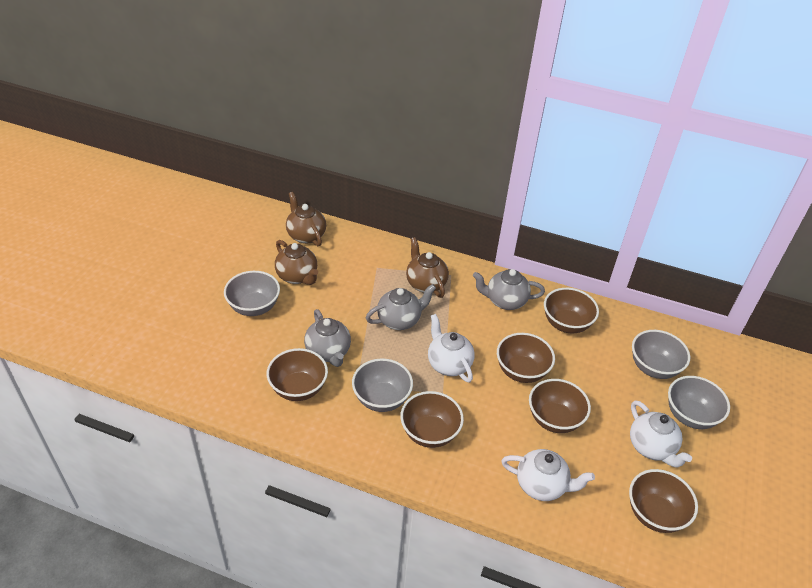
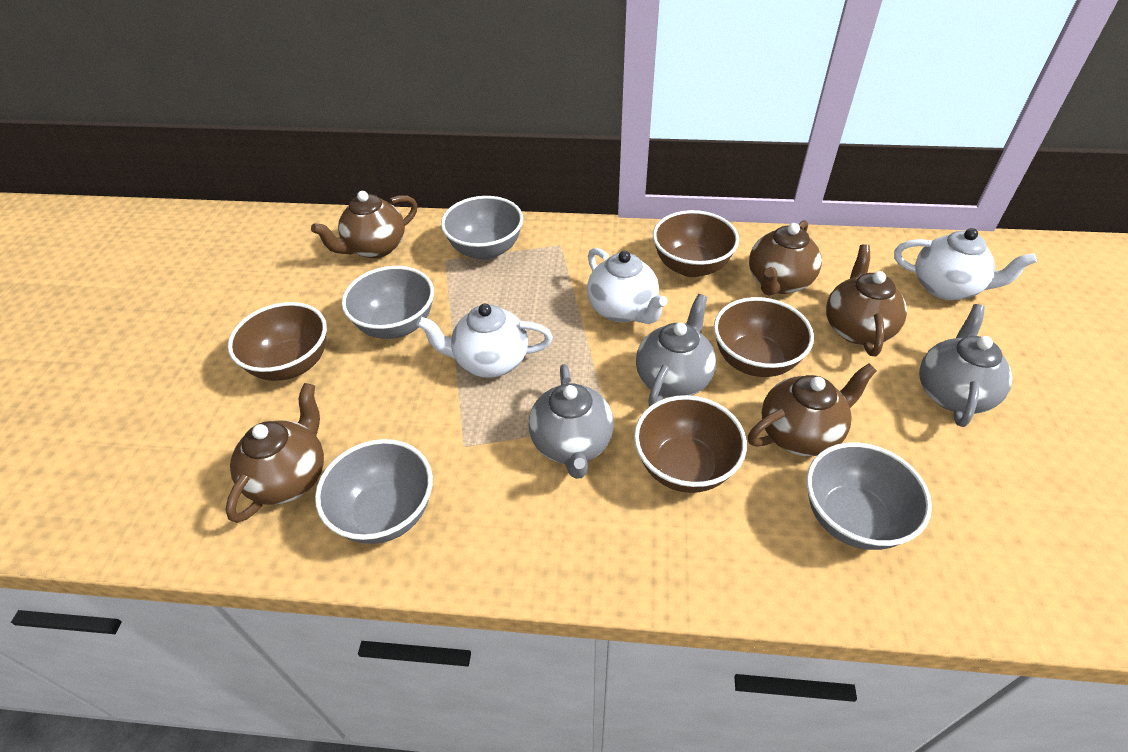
brown bowl: [267,348,328,401] [400,391,464,448] [497,333,555,383] [529,379,591,433] [544,288,599,333] [629,469,698,533] = 6 -> [228,302,327,381] [634,395,747,493] [653,210,739,277] [714,297,814,377] = 4
brown teapot: [275,240,318,285] [286,192,326,246] [406,237,449,298] = 3 -> [225,383,324,523] [311,191,418,258] [748,363,877,456] [749,220,822,296] [826,244,907,356] = 5

